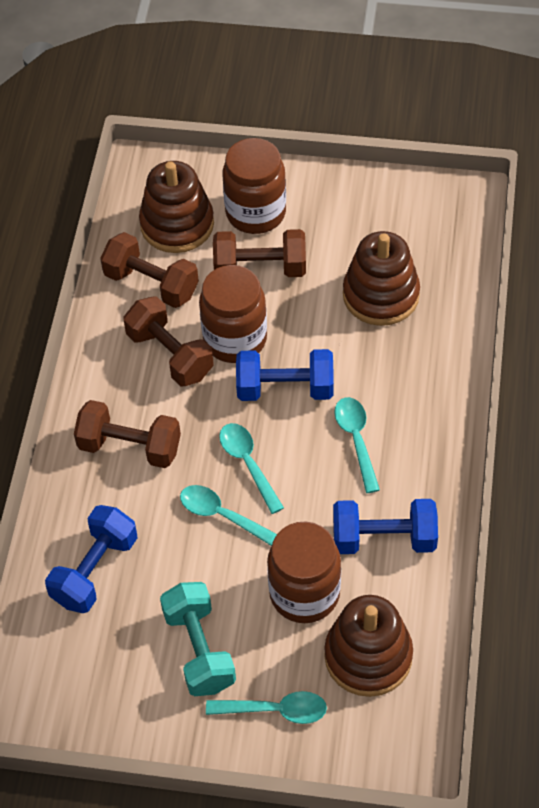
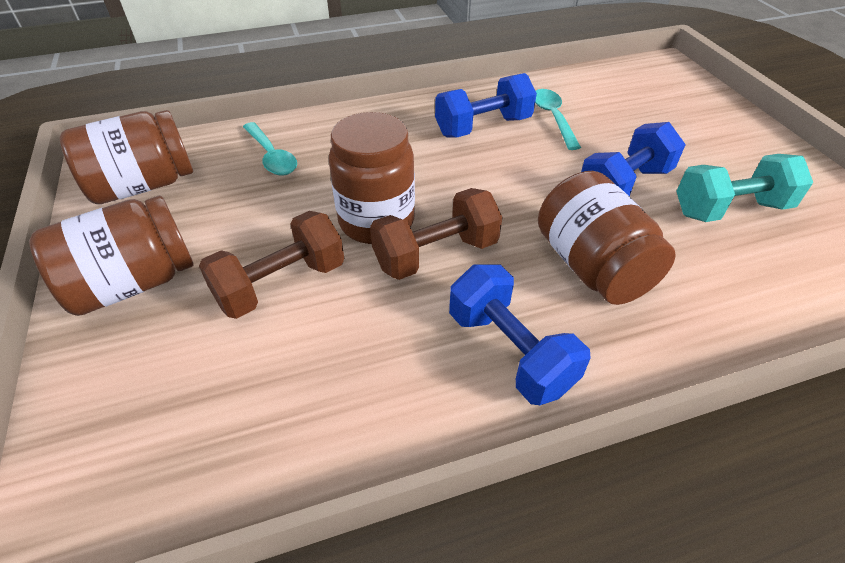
brown dumbbell: [74,400,181,468] [100,232,199,308] [123,296,214,387] [213,229,306,277] = 4 -> [199,211,344,319] [370,188,502,280] = 2
brown jar: [199,265,267,363] [222,138,286,234] [267,522,341,623] = 3 -> [29,196,194,316] [60,110,193,204] [329,112,415,244] [538,171,676,305] = 4
brown stacking toy: [139,161,214,253] [324,595,413,697] [343,231,420,326] = 3 -> none = 0
turquoise spoon: [180,485,277,546] [206,691,327,724] [219,423,284,514] [334,397,380,493] = 4 -> [243,122,297,176] [535,89,581,150] = 2

